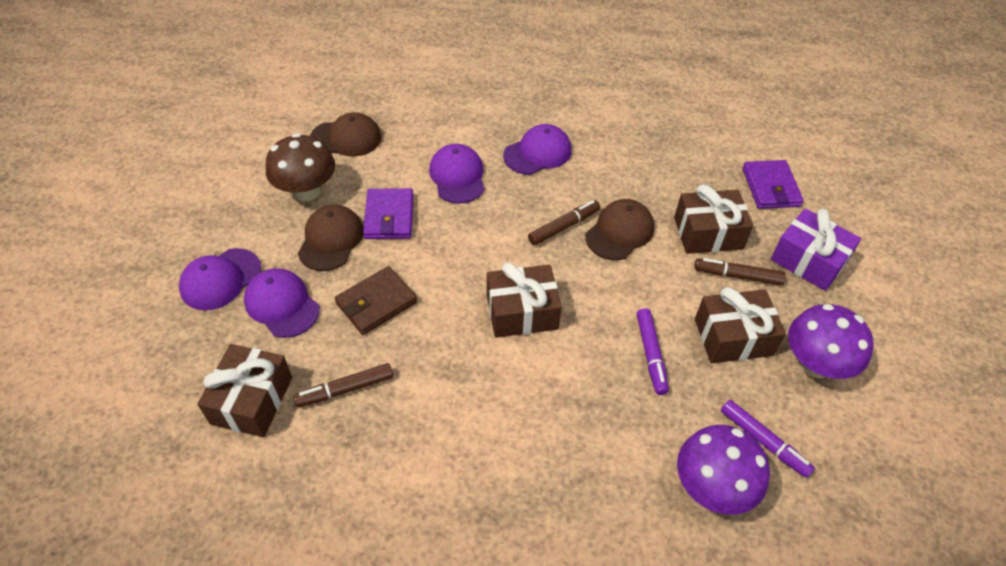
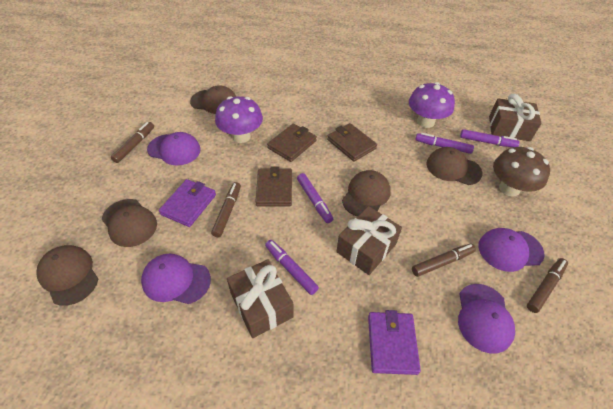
brown cap: [298,204,363,271] [310,112,382,157] [586,199,654,260] = 3 -> [37,245,98,306] [101,199,157,247] [190,85,237,114] [342,170,391,217] [426,147,483,185] = 5
brown gift: [197,344,292,437] [487,262,562,338] [674,184,753,254] [695,287,786,363] = 4 -> [227,259,294,338] [336,206,402,275] [489,94,541,141] = 3
brown marker: [293,363,393,407] [528,200,600,245] [694,258,786,285] = 3 -> [111,122,154,163] [211,182,241,237] [412,244,476,277] [527,258,568,313] = 4
brown wallet: [335,266,417,335] = 1 -> [255,166,292,206] [267,123,317,162] [327,123,377,162] = 3
purple gift: [771,208,861,291] = 1 -> none = 0
purple marker: [637,308,669,395] [721,400,815,478] = 2 -> [265,240,319,295] [297,173,333,223] [415,133,474,154] [460,129,520,147] = 4

